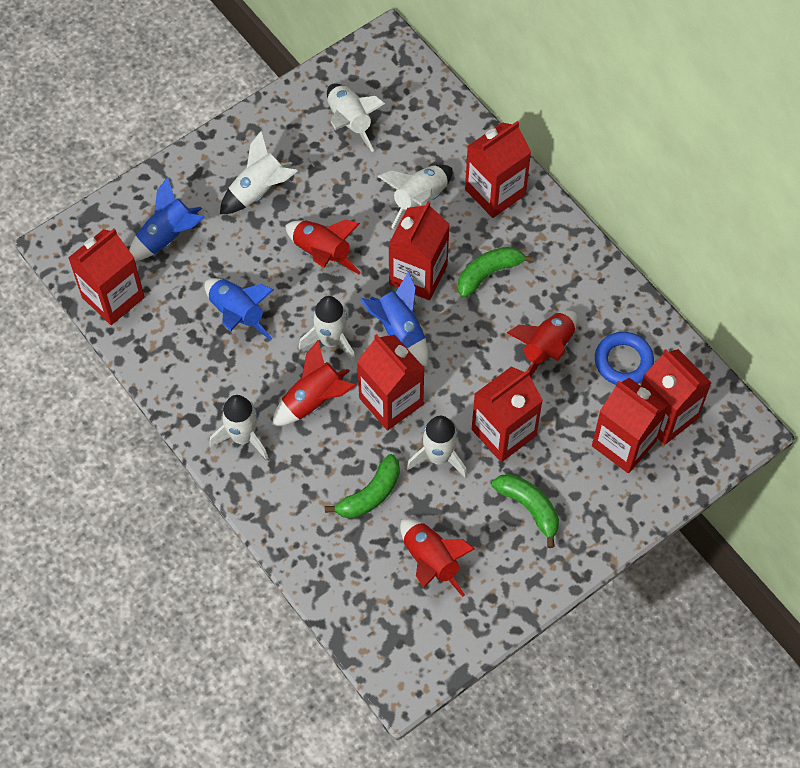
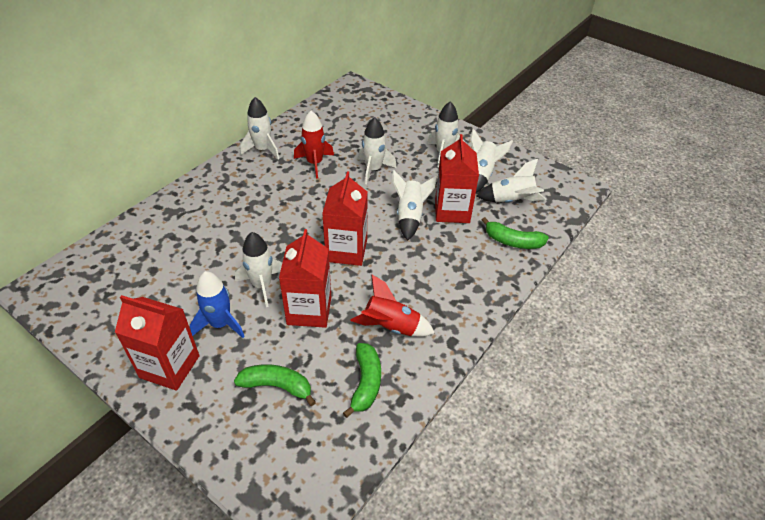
blue ring: [595,332,654,385] = 1 -> none = 0
blue rocket: [129,177,205,261] [204,278,273,341] [360,271,428,367] = 3 -> [190,271,245,338] = 1
red carton: [68,229,145,325] [357,334,425,430] [388,201,450,300] [465,121,531,218] [472,367,543,462] [592,378,668,473] [641,349,712,445] = 7 -> [115,295,200,391] [279,229,331,328] [322,172,367,266] [435,134,479,223] = 4
red rocket: [272,341,356,426] [285,219,361,274] [400,519,475,597] [507,311,578,377] = 4 -> [294,111,334,178] [350,275,435,337] = 2
white rocket: [209,395,268,460] [220,131,297,214] [299,296,356,363] [327,83,385,152] [377,165,453,229] [406,416,467,478] = 6 -> [235,232,282,307] [240,97,279,160] [358,117,397,184] [392,170,437,241] [427,101,465,167] [470,128,513,193] [476,159,546,203] = 7

